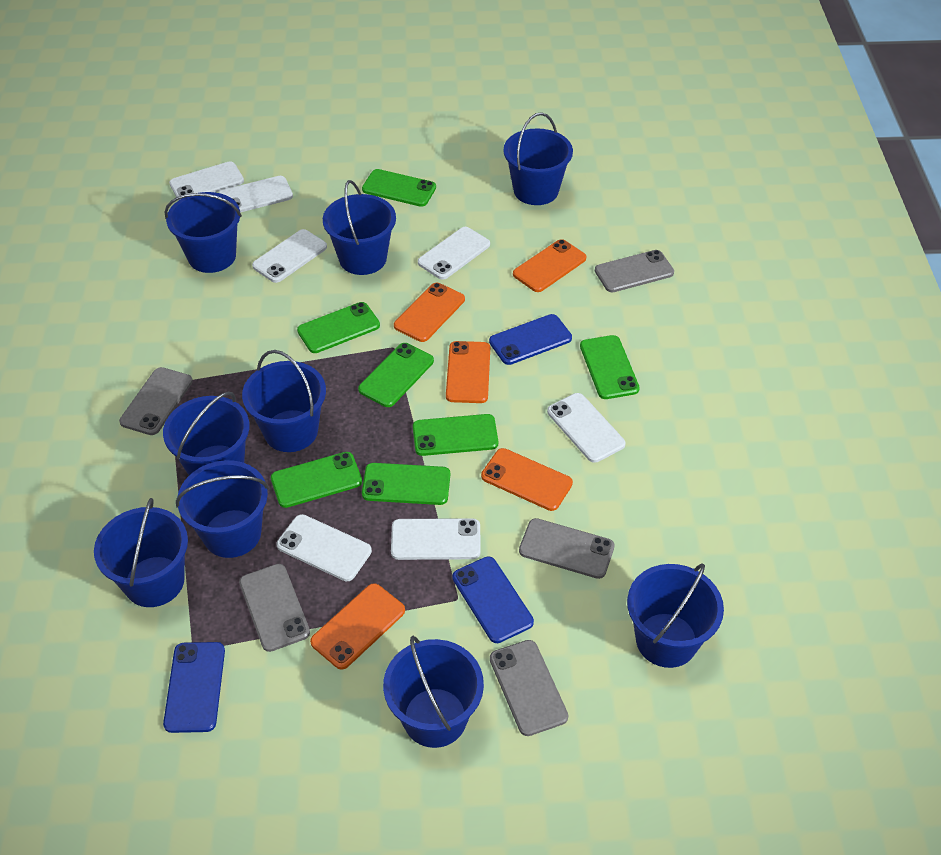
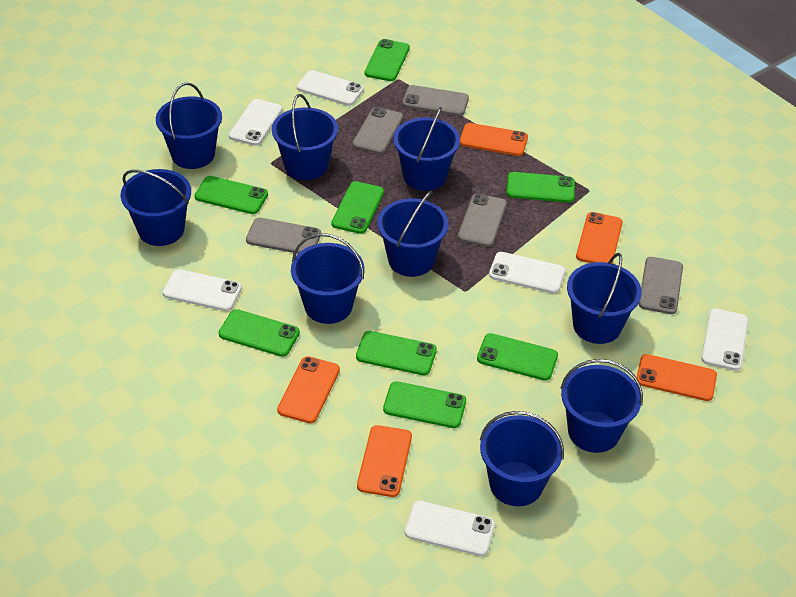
blue phone: [163,642,225,733] [452,556,534,643] [489,314,572,365] = 3 -> none = 0
green phone: [271,452,362,508] [297,302,380,353] [358,343,434,407] [362,169,436,207] [362,463,450,505] [413,414,498,456] [580,335,640,399] = 7 -> [194,176,268,214] [219,309,300,357] [331,181,384,234] [356,331,437,375] [365,39,410,81] [383,381,466,428] [477,333,558,381] [507,172,575,203] = 8
white phone: [169,161,244,201] [219,176,293,213] [252,229,327,283] [277,514,372,581] [391,518,481,560] [418,227,490,280] [547,393,626,463] = 7 -> [163,269,242,311] [229,99,282,146] [297,70,364,106] [405,501,495,556] [489,252,565,294] [701,308,748,371] = 6

